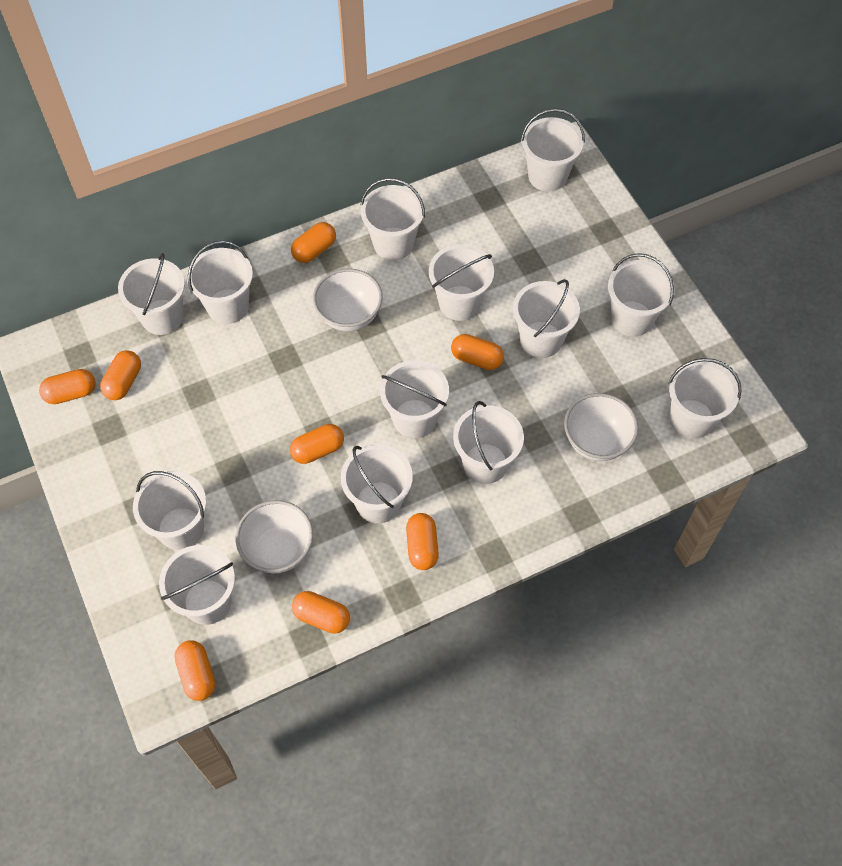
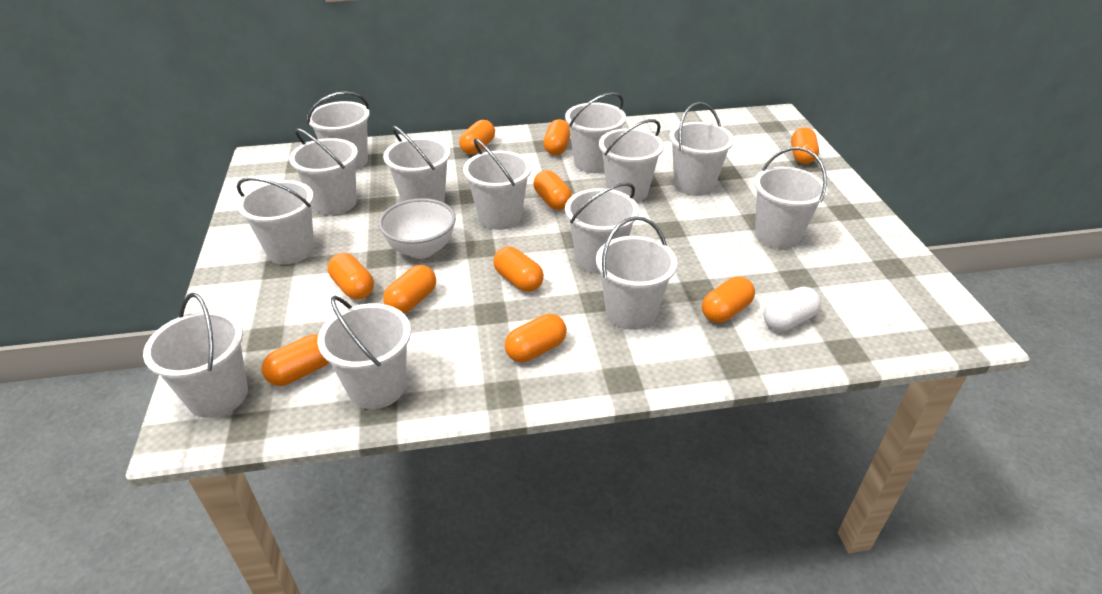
orange capsule: [39,369,96,404] [100,350,141,400] [175,640,215,701] [290,424,344,464] [291,222,336,263] [292,591,350,634] [406,513,439,570] [451,334,504,370] = 8 -> [262,334,329,386] [328,253,374,299] [383,265,436,314] [459,120,495,154] [493,247,544,292] [505,314,567,362] [533,170,572,210] [543,119,570,155] [702,276,755,323] [791,127,819,164] = 10
white bowl: [236,500,313,574] [313,268,383,331] [564,393,638,461] = 3 -> [379,198,456,259] = 1
white capsule: none = 0 -> [764,287,821,331] = 1

